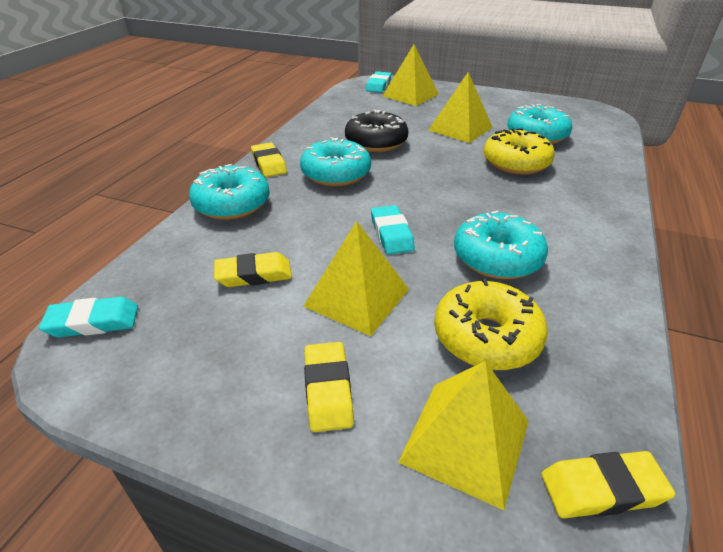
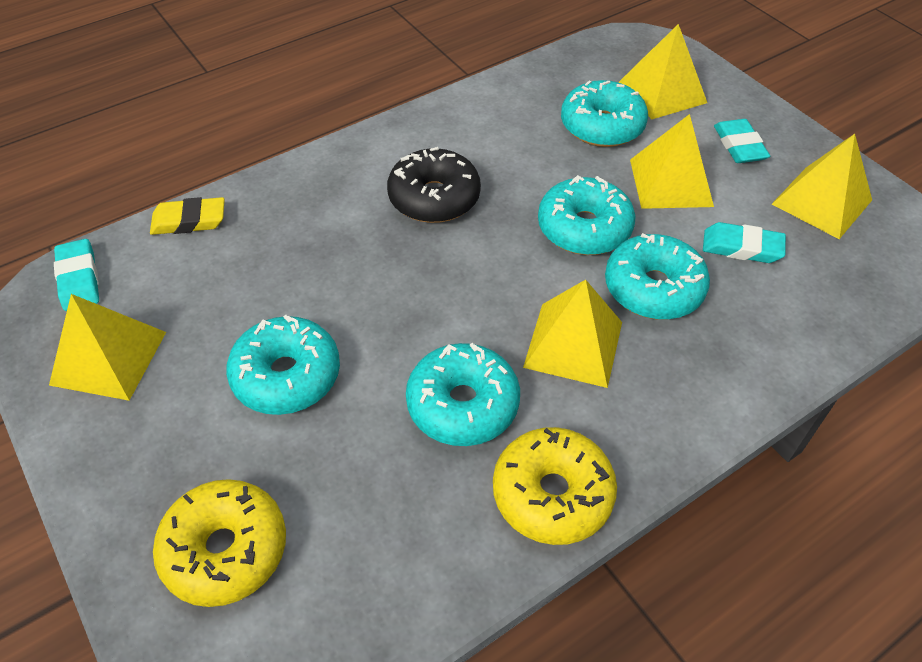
turquoise donut: [189,164,270,220] [300,137,371,187] [454,211,548,279] [507,104,572,144] = 4 -> [226,315,340,415] [406,343,520,446] [538,175,635,255] [561,80,648,147] [605,233,710,320] = 5
yellow eraser: [214,252,292,287] [251,142,287,177] [304,342,354,432] [541,451,676,518] = 4 -> [150,197,225,235] = 1
yellow pyramid: [303,221,409,336] [382,45,439,106] [398,361,529,510] [429,72,493,143] = 4 -> [49,294,166,401] [523,280,622,388] [618,24,707,119] [630,114,714,209] [772,134,872,239] = 5

